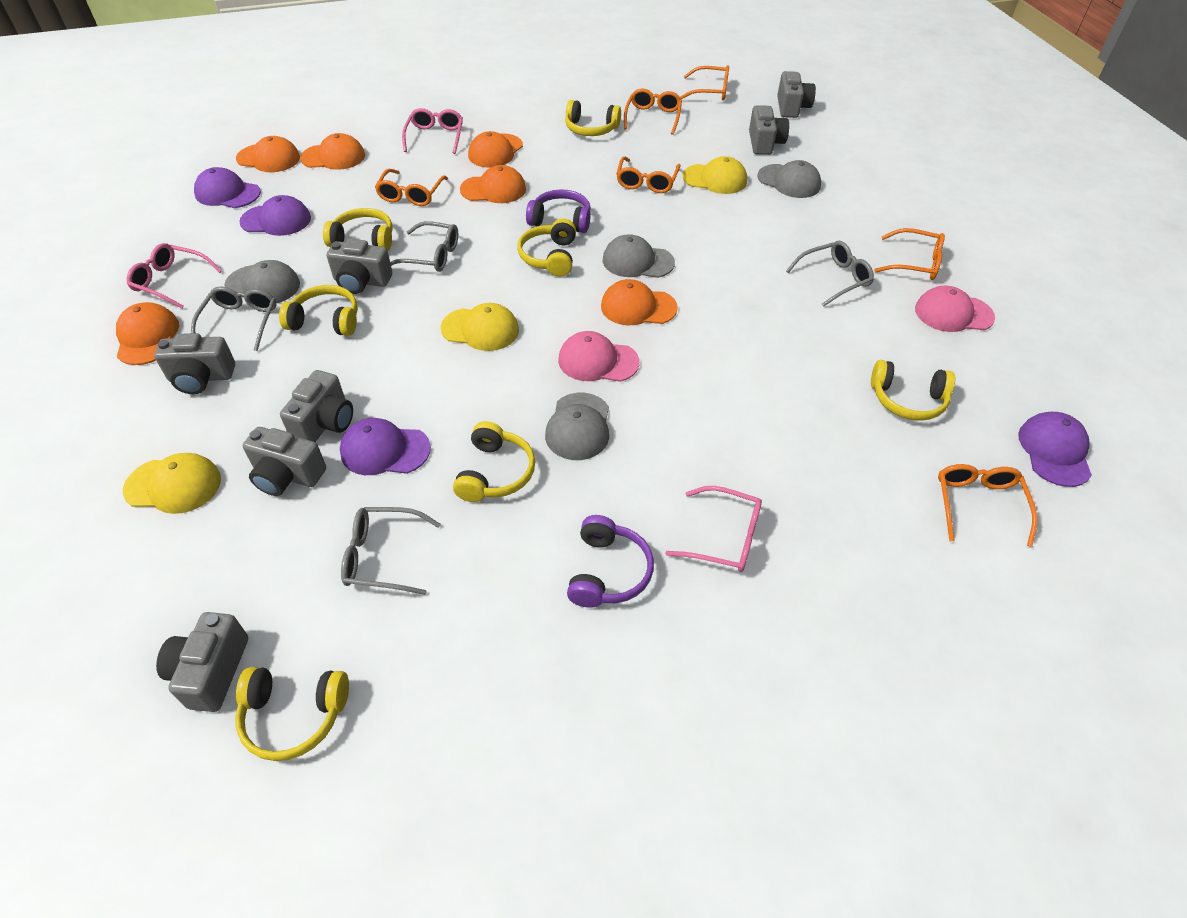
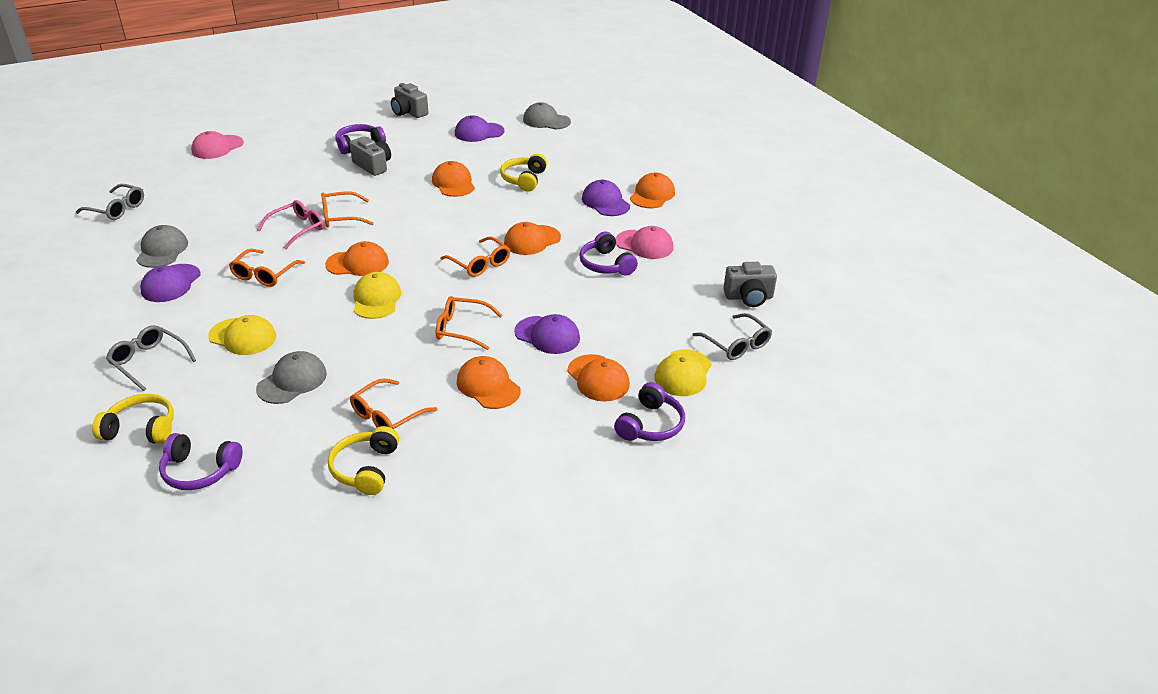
grey camera: [154,333,235,394] [156,612,248,712] [243,427,326,496] [280,370,353,442] [327,239,392,294] [749,105,789,155] [777,71,816,118] = 7 -> [350,137,391,176] [391,83,428,118] [723,262,777,307] = 3
grey cap: [224,260,300,303] [545,393,609,460] [603,234,675,278] [757,160,821,198] = 4 -> [136,225,188,268] [256,351,327,404] [523,102,571,129] = 3
grey glasses: [191,287,277,351] [341,507,441,595] [390,221,458,272] [786,241,874,307] = 4 -> [76,184,144,220] [106,325,196,391] [693,313,772,360] = 3
orange glasses: [375,169,448,206] [616,156,681,193] [624,89,682,135] [680,65,729,100] [874,228,945,280] [938,464,1037,547] = 6 -> [229,249,305,287] [321,191,374,227] [350,378,437,429] [436,296,502,350] [441,237,510,277] = 5
pink glasses: [127,243,222,309] [402,108,463,154] [665,486,762,572] = 3 -> [257,200,324,250] = 1
purple headphones: [526,189,591,233] [567,515,654,608] = 2 -> [159,433,242,490] [335,124,386,154] [579,232,638,276] [614,382,685,441] = 4
yellow headphones: [235,667,349,761] [279,285,358,336] [323,208,393,251] [453,421,535,502] [517,218,576,277] [565,100,621,136] [871,360,955,421] = 7 -> [92,394,174,444] [328,426,399,495] [500,154,547,192] = 3

